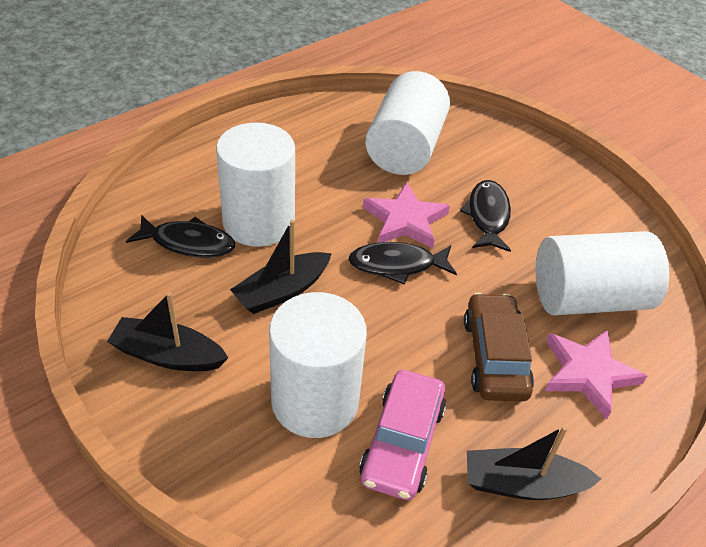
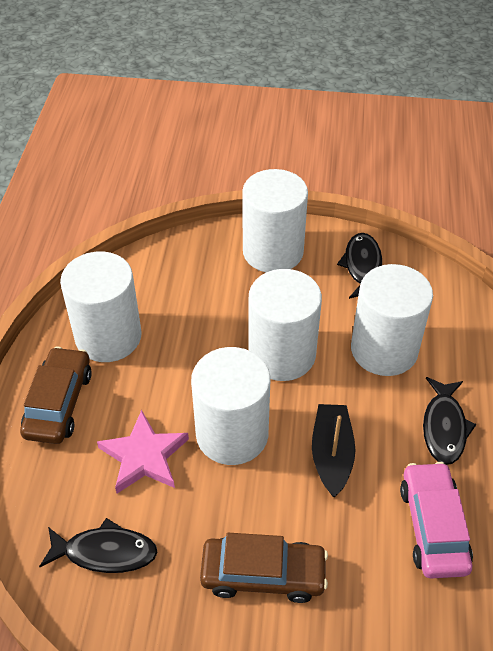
black boat: [107,292,228,371] [230,220,332,314] [467,425,601,500] = 3 -> [312,404,355,497] = 1
brown car: [464,293,534,402] = 1 -> [20,347,92,444] [200,533,328,603] = 2
pink star: [363,182,450,248] [545,330,647,420] = 2 -> [97,410,189,493] = 1
white cylinder: [216,123,295,247] [269,292,367,438] [365,71,450,175] [536,231,669,315] = 4 -> [60,251,142,362] [191,347,270,465] [242,169,308,272] [248,269,322,381] [351,264,433,376] = 5

